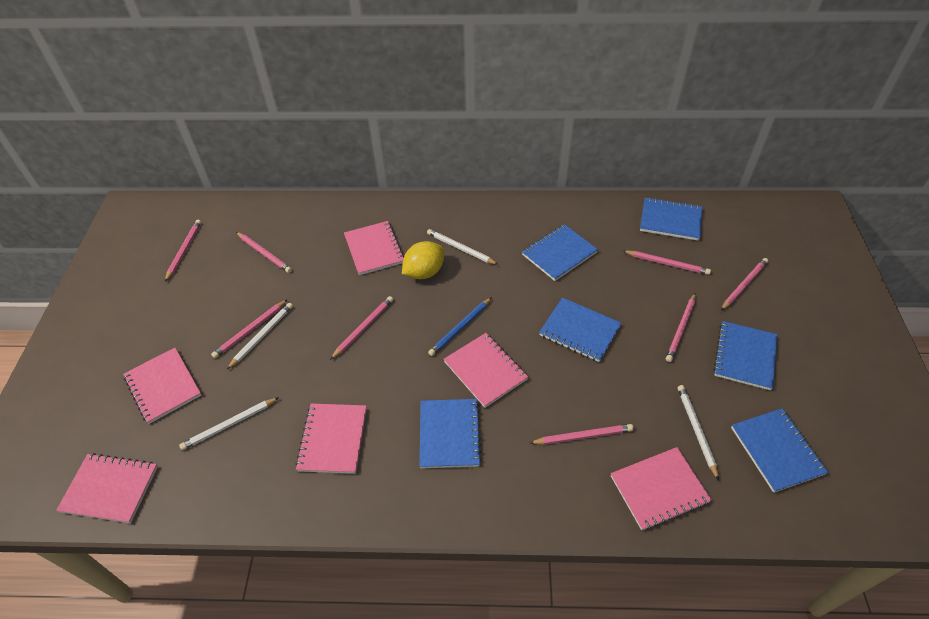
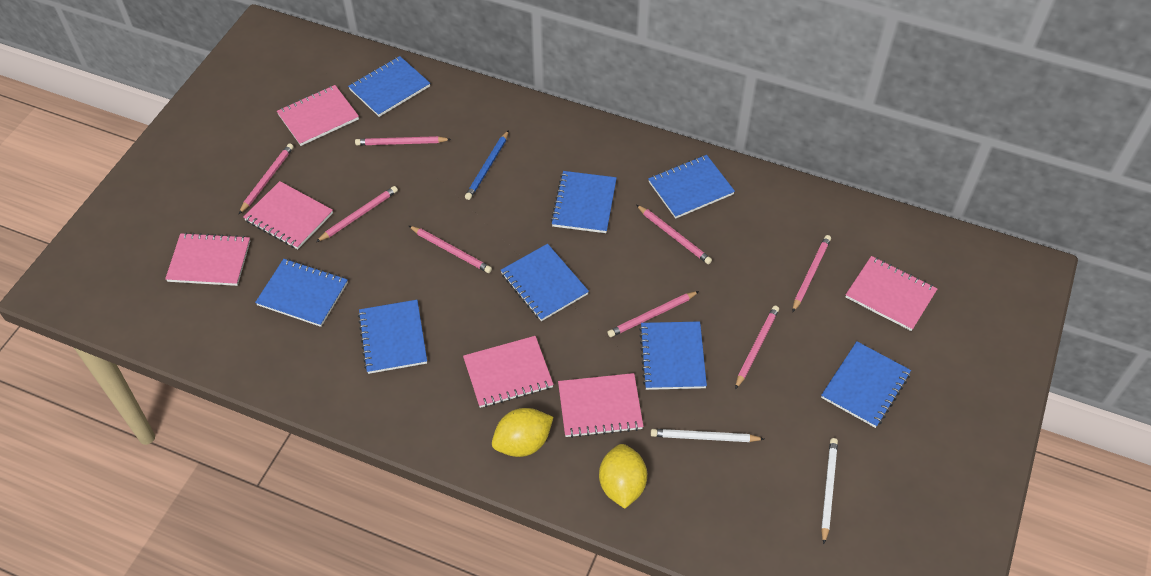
blue notebook: [419,399,482,468] [522,224,598,281] [539,297,621,362] [640,197,702,241] [713,321,777,390] [731,408,828,493] = 6 -> [255,259,348,327] [348,56,430,117] [358,300,427,374] [501,244,589,321] [551,171,617,233] [639,321,707,390] [648,155,735,219] [821,341,911,428] = 8
white pencil: [179,397,279,450] [227,303,293,369] [427,229,499,265] [678,385,719,480] = 4 -> [651,429,764,442] [821,438,838,544] = 2
yellow lemon: [402,241,444,279] = 1 -> [492,408,553,457] [599,444,647,509] = 2

